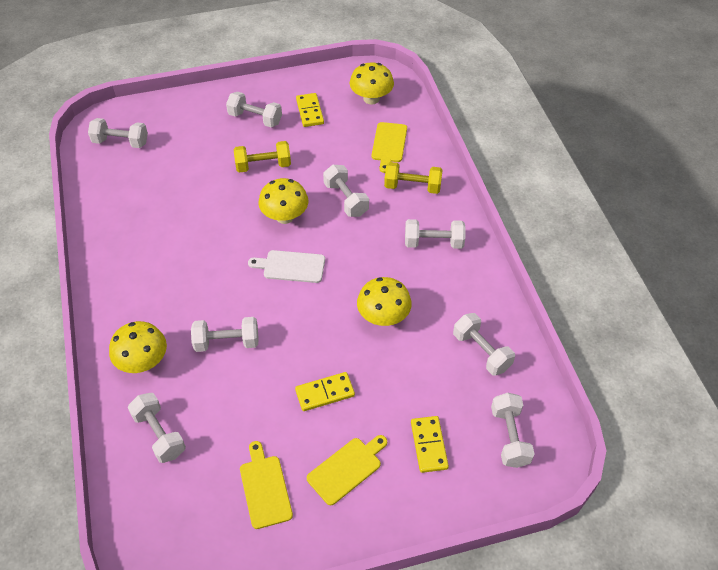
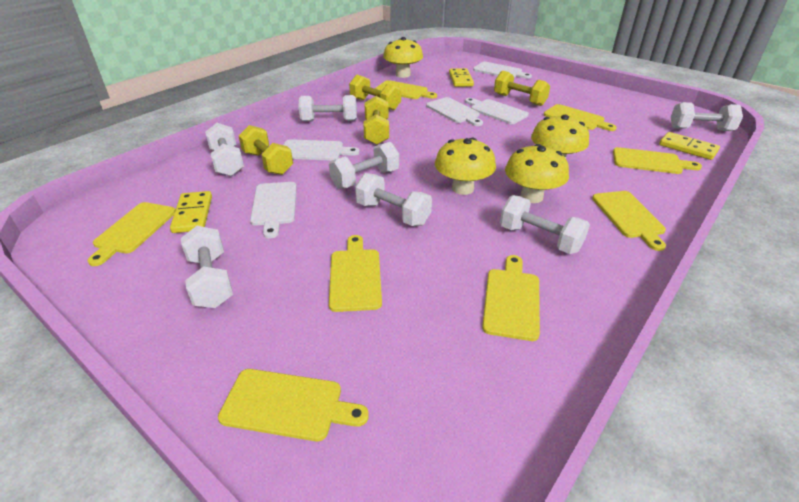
white cutting board: [248,250,325,283] = 1 -> [250,182,297,238] [283,139,359,161] [426,97,483,126] [465,98,529,124] [473,62,532,79] = 5
white dumbbell: [88,118,148,148] [128,393,186,463] [191,317,259,352] [226,92,282,128] [323,165,369,217] [405,219,466,249] [453,313,515,375] [491,393,534,468] = 8 -> [181,226,233,308] [205,123,244,176] [298,95,357,122] [329,142,399,189] [355,173,432,226] [500,195,590,254] [671,102,743,131] = 7
yellow cutting board: [240,441,293,529] [307,435,387,505] [371,122,407,173] = 3 -> [87,202,176,266] [218,369,369,441] [329,235,382,312] [375,80,437,99] [482,255,540,341] [544,104,617,131] [592,191,666,251] [613,147,702,174] = 8
yellow dumbbell: [234,141,291,173] [384,162,443,194] = 2 -> [239,125,293,175] [349,75,401,111] [364,96,389,145] [494,71,550,106] = 4

